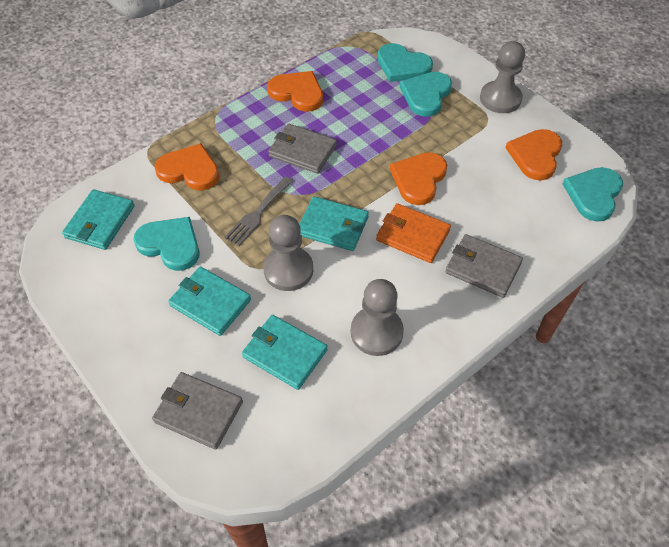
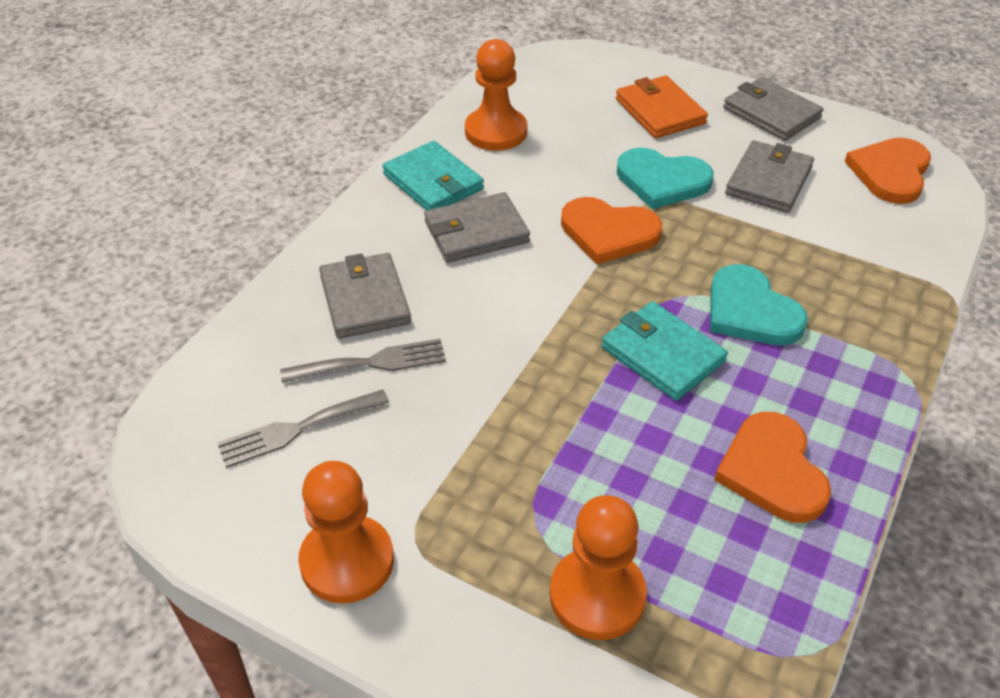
grey fork: [224,177,293,246] = 1 -> [217,389,389,468] [280,339,446,383] = 2
grey pawn: [263,215,313,291] [351,279,404,356] [480,41,525,113] = 3 -> none = 0
grey wallet: [152,372,243,450] [268,124,337,174] [445,234,523,298] = 3 -> [319,253,411,339] [424,192,530,263] [723,77,824,141] [725,140,814,213] = 4
orange heart: [155,143,219,190] [267,71,323,112] [390,152,447,205] [505,129,562,181] = 4 -> [561,197,662,264] [714,412,831,523] [845,137,931,204] = 3
orange pawn: none = 0 -> [298,461,394,604] [465,39,527,151] [550,495,647,640] = 3
turquoise heart: [133,217,200,271] [377,43,433,82] [400,72,452,117] [563,167,623,222] = 4 -> [617,148,714,209] [710,264,808,345] = 2
turquoise wallet: [62,189,135,250] [168,267,251,336] [242,315,327,390] [299,196,369,251] = 4 -> [382,141,484,210] [601,301,728,401] = 2

